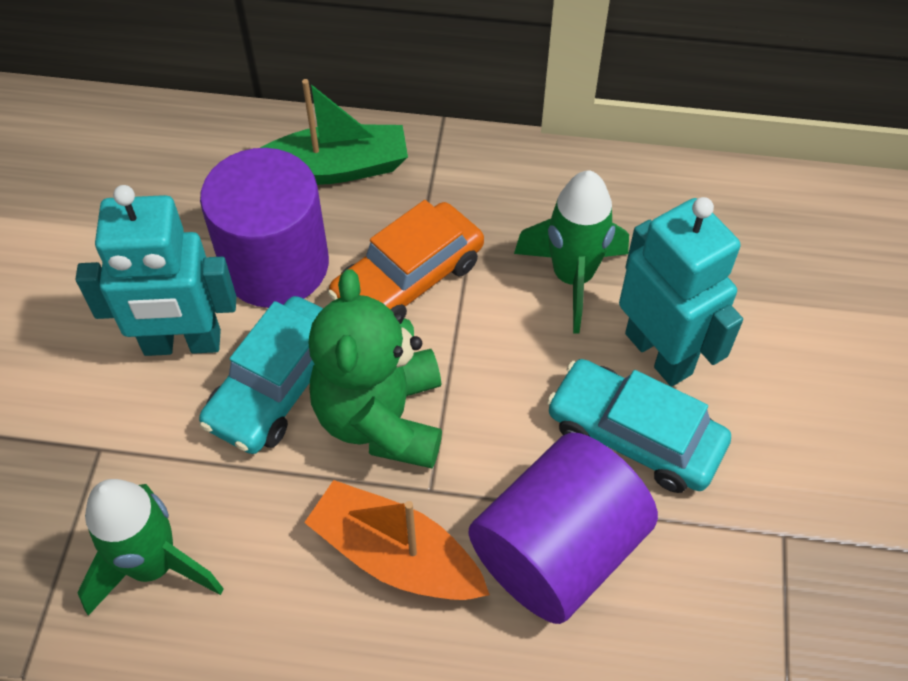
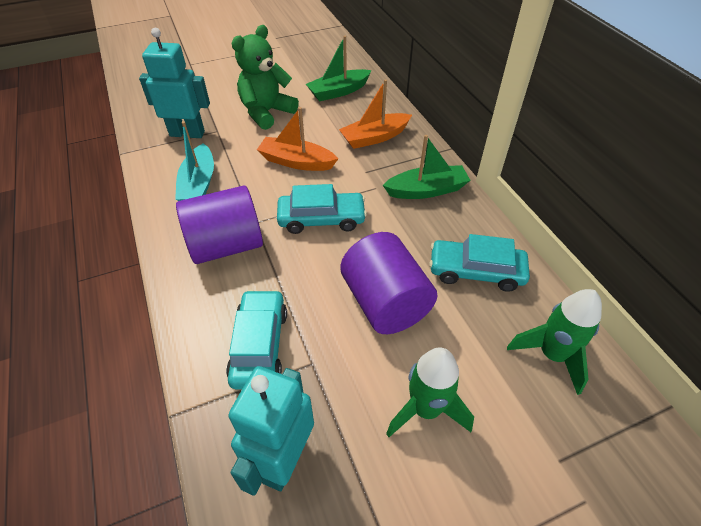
green boat: [260,79,408,185] = 1 -> [306,36,372,101] [383,135,471,199] = 2
orange boat: [304,480,490,600] = 1 -> [257,107,338,171] [339,79,412,149] = 2
orange car: [328,200,484,318] = 1 -> none = 0
turquoise boat: none = 0 -> [175,121,214,201] = 1
turquoise car: [199,296,323,454] [547,359,731,493] = 2 -> [226,290,287,389] [277,184,367,234] [429,234,530,292] = 3

